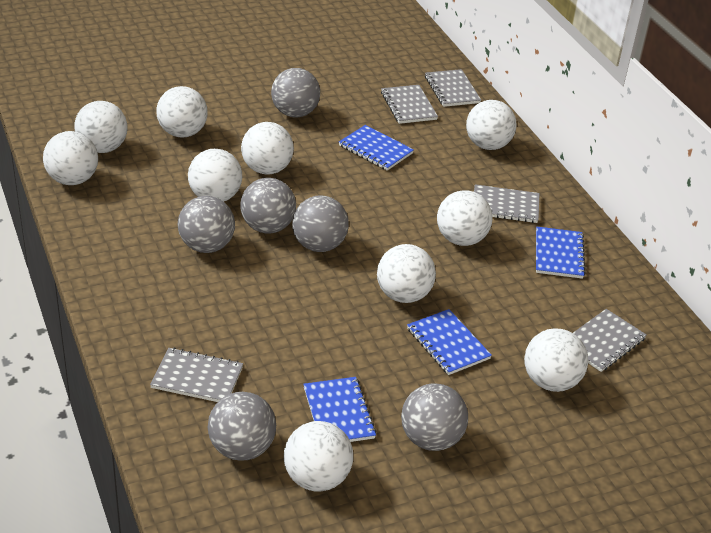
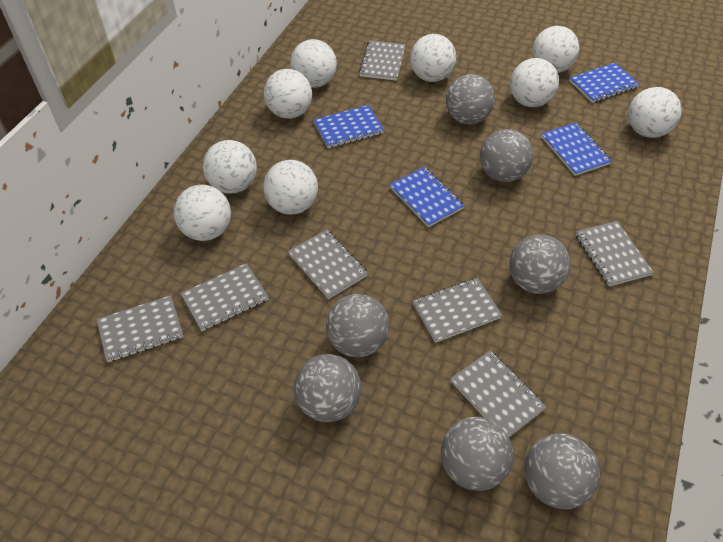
grey ball: [178,196,235,253] [208,392,276,461] [240,178,296,233] [271,68,320,118] [292,196,349,252] [401,383,468,451] = 6 -> [294,354,361,422] [326,294,389,358] [441,417,513,491] [446,74,495,124] [480,129,533,182] [509,235,571,294] [524,434,600,509] = 7
grey notebook: [150,347,243,402] [381,85,438,124] [425,69,481,107] [474,184,540,223] [573,309,647,372] = 5 -> [97,295,183,362] [180,263,268,331] [288,229,368,299] [359,40,405,81] [413,278,502,343] [450,350,547,437] [575,221,654,286] = 7
white ball: [43,131,98,185] [74,101,128,153] [156,86,208,138] [188,149,242,201] [241,122,294,175] [284,421,353,492] [377,244,436,303] [437,190,493,246] [466,100,516,150] [524,328,588,392] = 10 -> [174,185,231,241] [203,140,257,194] [263,160,318,215] [264,69,312,119] [290,39,337,88] [410,34,456,82] [510,58,559,107] [532,26,579,73] [628,87,682,138] = 9

